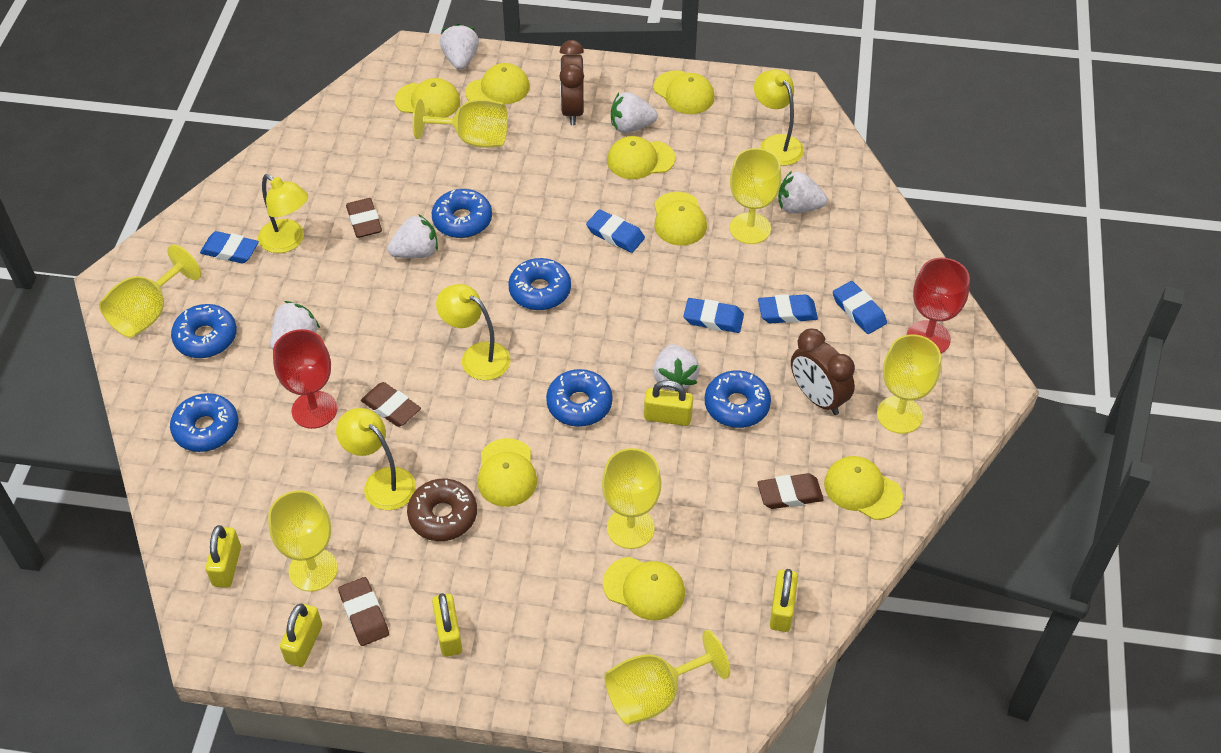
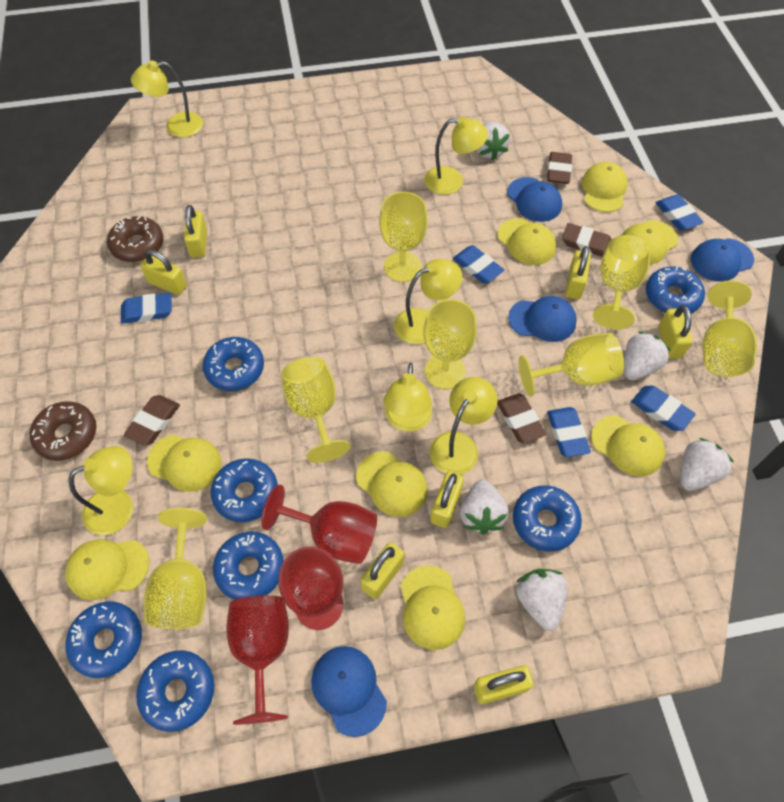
blue cap: none = 0 -> [311,646,387,737] [507,177,562,222] [508,296,577,342] [691,238,754,282] = 4
blue donut: [170,393,238,452] [171,304,237,358] [432,189,492,238] [509,258,571,310] [546,369,613,427] [705,370,771,428] = 6 -> [65,601,142,678] [136,650,214,732] [203,337,264,391] [211,458,278,522] [213,532,284,600] [513,486,582,551] [646,266,705,313] = 7
brown clock: [559,40,584,125] [791,328,855,415] = 2 -> none = 0
brown donut: [407,479,477,541] = 1 -> [30,401,96,461] [107,216,163,262] = 2
red goblet: [273,329,337,429] [907,258,970,354] = 2 -> [227,595,289,725] [261,485,377,564] [279,546,343,630] = 3
white strawberry: [270,301,320,349] [388,214,438,258] [440,24,479,70] [611,92,658,133] [653,344,700,392] [778,171,828,214] = 6 -> [460,480,509,535] [477,122,510,161] [516,569,567,631] [624,331,671,381] [681,438,734,491] = 5
yellow lamp: [258,174,309,253] [336,408,416,510] [436,284,511,380] [754,69,804,166] = 4 -> [69,446,133,535] [131,61,203,138] [384,363,432,432] [394,259,462,344] [424,116,488,195] [430,377,498,475] = 6
yellow padlock: [205,525,241,588] [280,604,322,667] [432,593,462,657] [644,380,693,426] [770,569,798,632] = 5 -> [140,250,187,295] [184,205,207,257] [361,542,404,599] [430,472,464,528] [474,665,534,704] [565,246,591,299] [658,305,692,359] = 7

